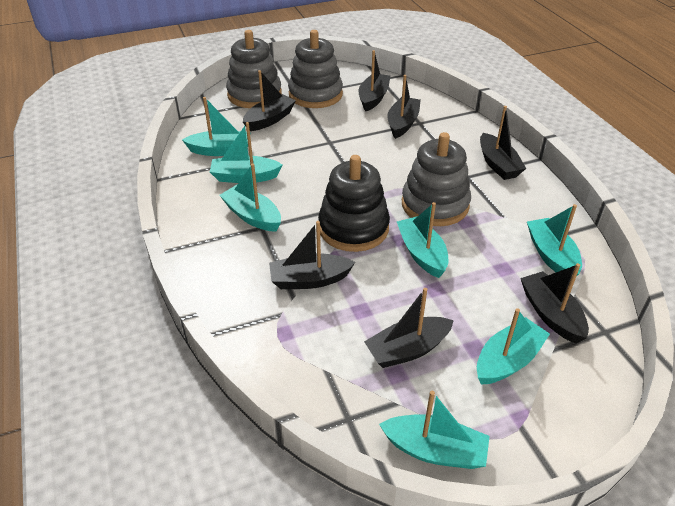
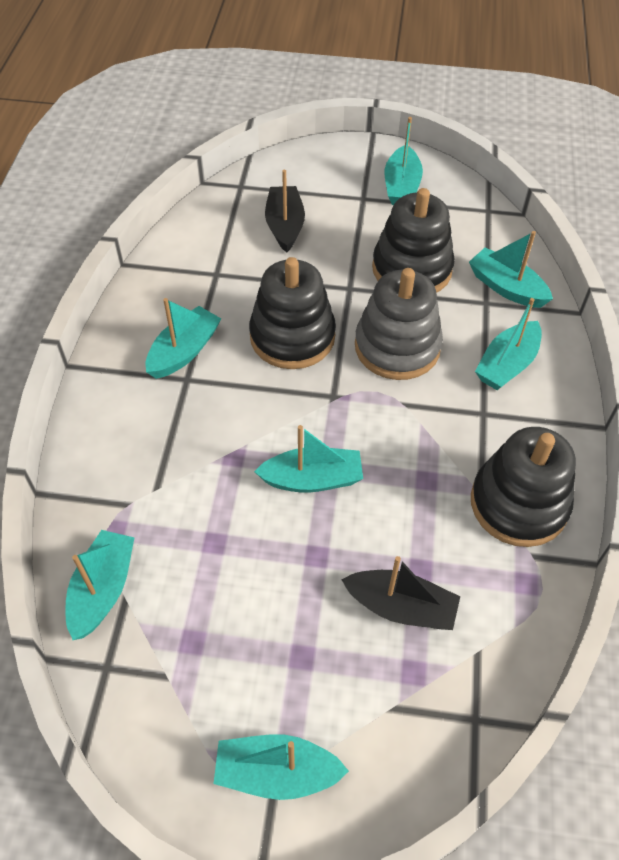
black boat: [243,70,296,131] [269,221,355,289] [359,50,390,111] [364,288,454,368] [388,75,421,139] [480,106,526,180] [520,263,589,344] = 7 -> [265,170,305,253] [341,556,460,630] = 2
black stacking toy: [318,155,390,252] = 1 -> [249,257,336,369] [372,188,455,293] [471,427,576,547] = 3
grey stacking toy: [226,30,282,108] [288,30,343,108] [402,132,471,226] = 3 -> [355,268,443,380] = 1

